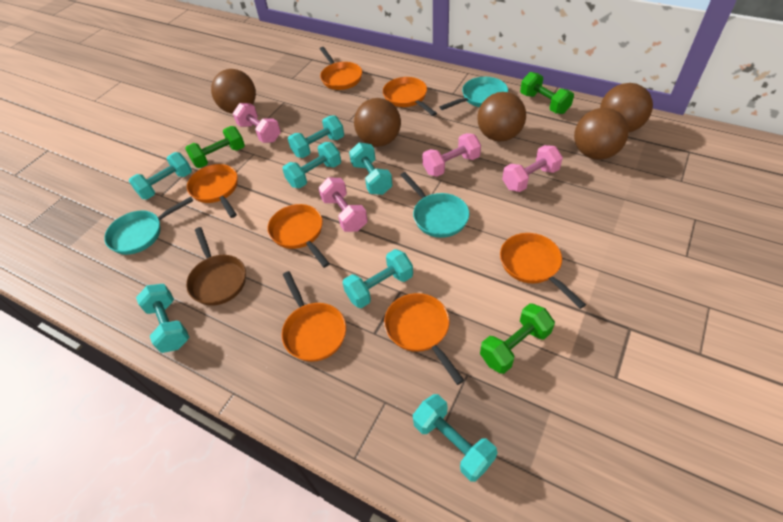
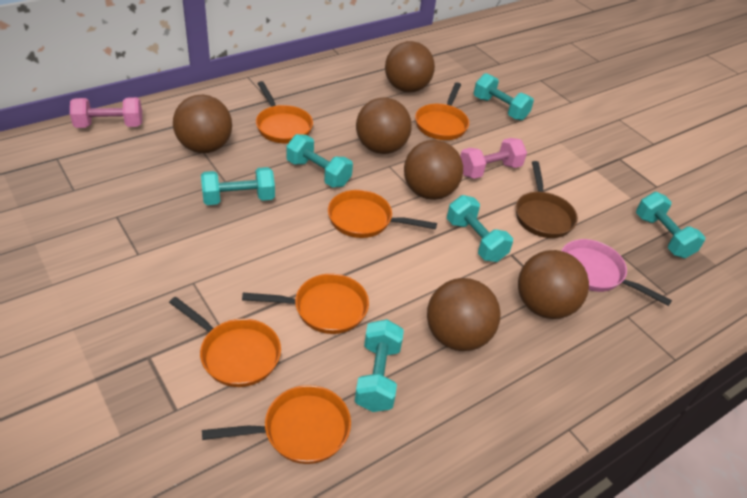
brown ball: [211,69,256,114] [354,98,401,147] [477,92,526,142] [574,108,629,160] [600,83,653,132] = 5 -> [173,95,232,153] [356,97,412,154] [385,41,435,93] [404,140,463,200] [427,278,501,351] [518,250,589,319] = 6
green dumbbell: [185,126,245,168] [480,303,555,374] [520,72,574,114] = 3 -> none = 0
orange pan: [187,164,238,218] [268,204,330,268] [281,271,346,362] [320,47,362,90] [383,77,437,116] [384,293,464,385] [500,233,586,309] = 7 -> [169,297,281,387] [202,385,351,464] [242,274,369,334] [256,81,313,144] [328,190,437,238] [415,82,469,140] = 6
pink dumbbell: [233,103,281,143] [319,177,368,232] [422,133,481,177] [502,145,563,192] = 4 -> [70,97,142,128] [460,138,527,179] = 2
pink pan: none = 0 -> [561,239,672,306] = 1
turquoise dumbbell: [129,152,192,199] [136,284,189,353] [282,142,341,188] [288,116,344,158] [342,249,413,308] [349,142,393,195] [413,394,497,482] = 7 -> [201,167,275,205] [286,134,353,187] [355,319,404,412] [447,195,513,262] [474,73,534,121] [636,192,705,258] = 6
turquoise pan: [104,197,193,255] [400,172,470,238] [440,77,508,110] = 3 -> none = 0

